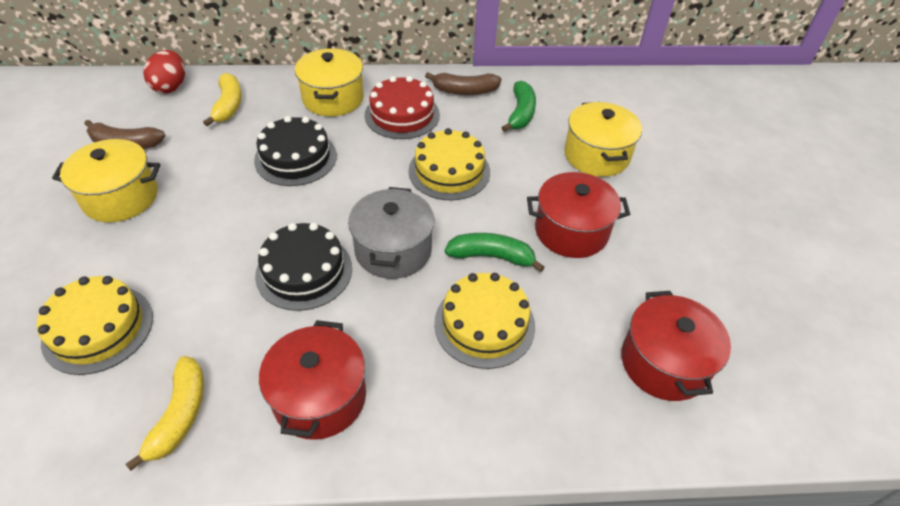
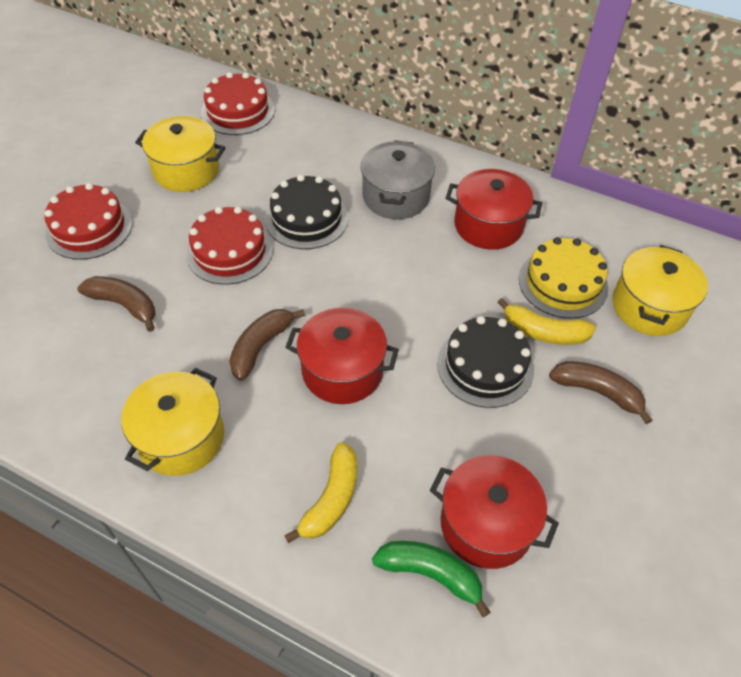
brown banana: [85,120,166,149] [425,72,501,95] = 2 -> [77,276,156,332] [229,309,305,381] [549,361,652,424] = 3
green banana: [445,233,545,272] [501,81,536,132] = 2 -> [372,541,490,617] = 1
red cake: [365,76,440,139] = 1 -> [45,183,133,260] [186,207,273,285] [201,72,275,135] = 3
red egg: [143,50,185,94] = 1 -> none = 0
yellow cake: [37,276,153,375] [408,128,490,200] [434,273,535,369] = 3 -> [519,237,608,319] = 1

